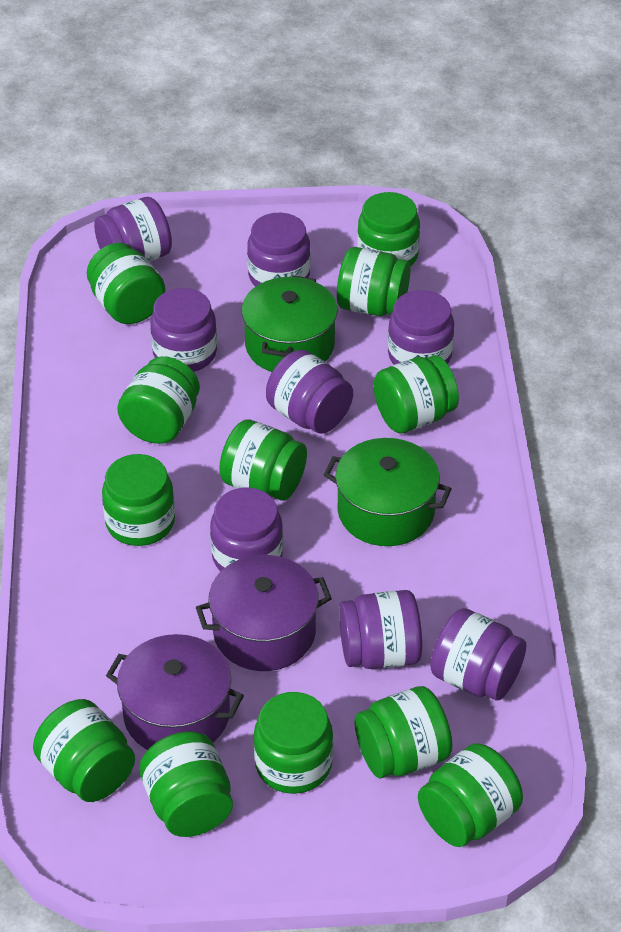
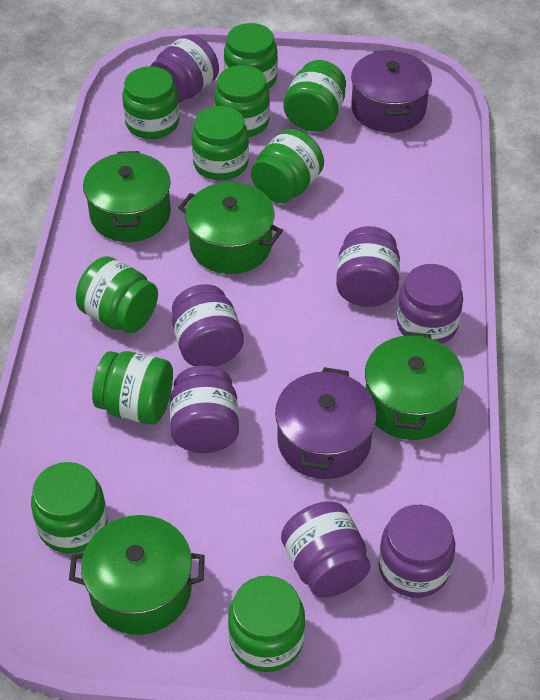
green jar: [33,699,135,802] [87,243,166,324] [102,454,175,546] [117,356,200,444] [139,731,233,837] [219,419,307,501] [254,692,333,794] [337,247,410,316] [355,686,452,778] [357,192,420,266] [374,355,459,434] [418,743,523,847] = 12 -> [31,462,107,554] [76,256,158,333] [92,351,173,425] [122,66,179,139] [192,106,249,180] [214,65,270,137] [224,23,278,89] [228,576,305,672] [251,129,324,203] [283,60,346,132] = 10
green pot: [242,275,338,372] [324,438,452,546] = 2 -> [69,515,205,635] [83,151,171,242] [178,182,283,274] [365,332,464,440] = 4
purple jar: [94,197,172,262] [150,288,217,372] [210,488,283,572] [247,213,310,287] [266,350,353,434] [339,590,422,669] [388,290,454,365] [430,608,526,701] = 8 -> [151,34,219,103] [170,366,239,453] [172,284,244,367] [281,501,371,598] [336,226,400,307] [379,505,455,598] [397,264,463,344] = 7

